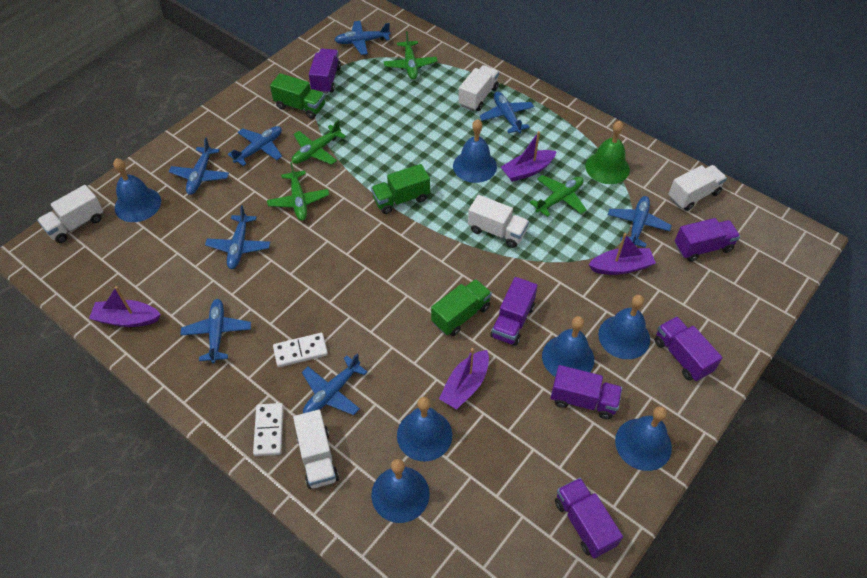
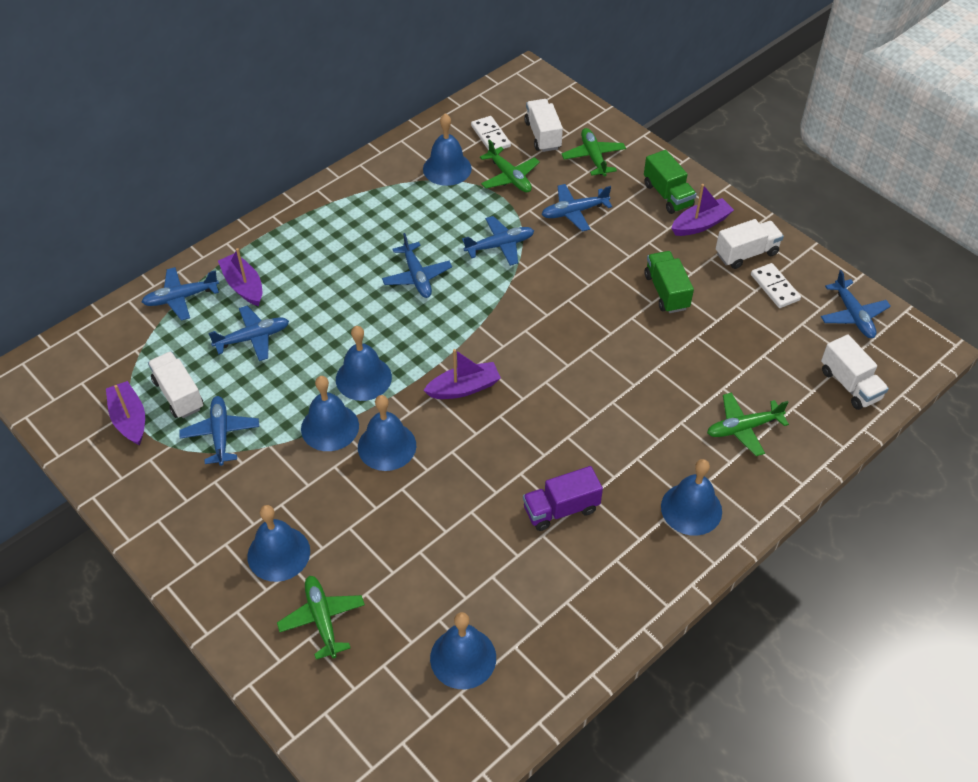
blue plane: [169,137,229,195] [180,299,251,363] [205,205,270,269] [228,126,282,166] [302,354,367,415] [335,21,390,55] [479,91,534,133] [608,196,672,248] = 8 -> [142,267,219,321] [179,396,259,466] [208,306,289,361] [382,233,452,298] [462,216,534,266] [541,184,612,232] [821,270,891,338] = 7
green bell: [585,121,630,184] = 1 -> none = 0
green truck: [270,73,325,119] [371,164,430,214] [431,279,492,336] = 3 -> [644,150,697,214] [645,251,694,313] = 2
purple truck: [309,49,341,94] [490,277,538,346] [551,365,622,419] [555,478,623,558] [655,316,722,381] [675,218,740,262] = 6 -> [523,466,603,531] = 1
white truck: [37,185,104,243] [293,410,339,489] [458,65,499,111] [468,195,529,248] [668,165,727,211] = 5 -> [148,351,204,418] [524,99,563,152] [716,219,784,269] [821,335,889,410] = 4

